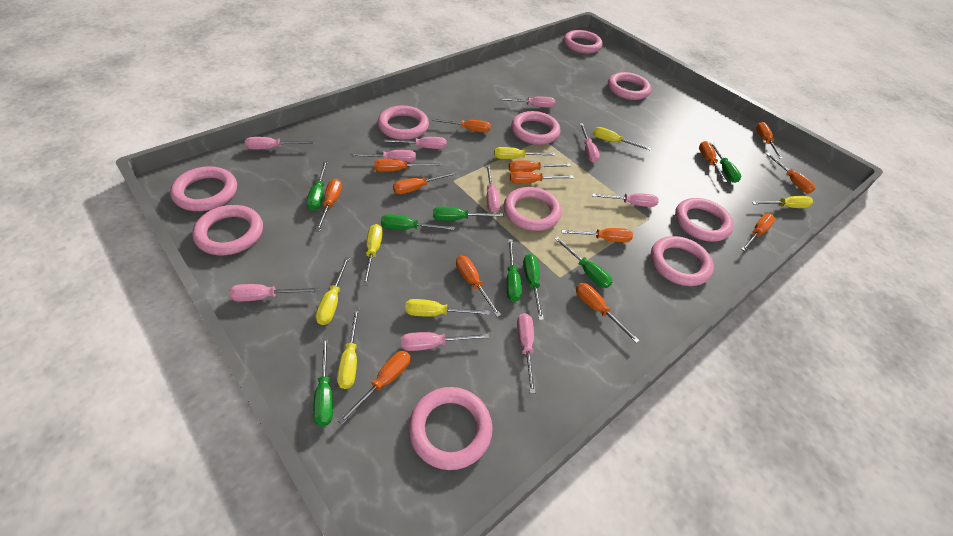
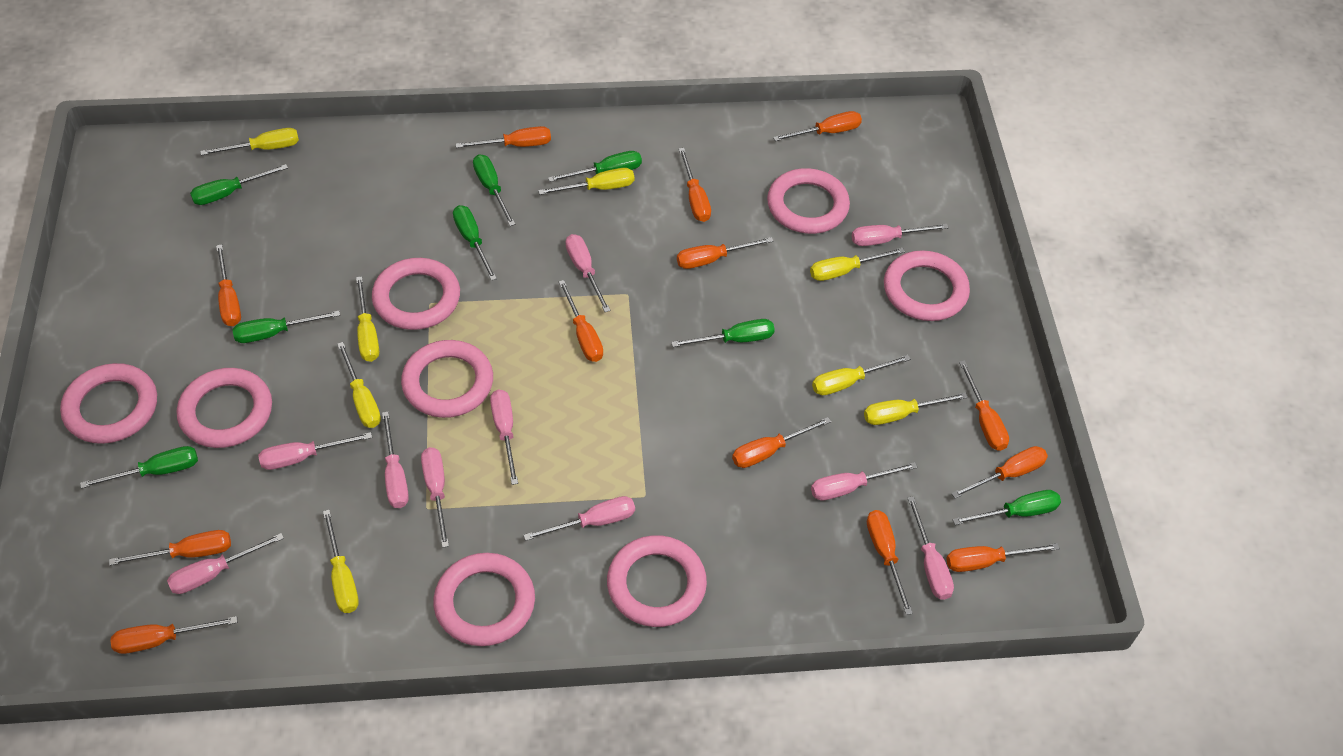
orange screwdriver: [315,179,342,232] [338,351,411,425] [374,159,441,172] [393,172,457,194] [432,118,491,132] [456,256,501,317] [509,161,571,172] [510,171,574,184] [562,228,633,242] [576,283,640,343] [699,141,727,182] [741,214,775,251] [756,122,783,159] [766,153,816,193] = 14 -> [109,530,231,566] [110,616,237,654] [216,244,241,326] [456,126,551,148] [559,280,603,362] [677,237,773,269] [679,148,711,222] [732,417,831,468] [773,111,862,141] [867,510,913,615] [946,543,1060,572] [951,446,1048,498] [959,361,1009,451] = 13
pink ring: [170,166,237,211] [192,205,263,255] [377,106,429,140] [408,387,493,470] [504,187,562,231] [511,111,560,145] [564,30,603,54] [608,72,651,100] [651,236,714,286] [675,198,734,242] = 10 -> [60,363,157,444] [177,368,272,448] [372,258,460,330] [401,340,493,418] [433,553,535,646] [607,535,707,627] [767,168,850,234] [884,250,970,321] = 8
yellow screwdriver: [315,257,350,325] [337,308,360,389] [363,224,383,286] [405,299,489,317] [494,147,556,159] [593,127,651,150] [752,196,813,208] = 7 -> [200,128,299,155] [323,510,359,613] [337,342,381,428] [356,276,379,362] [538,168,634,195] [810,248,905,281] [812,355,911,395] [864,392,968,425] = 8

